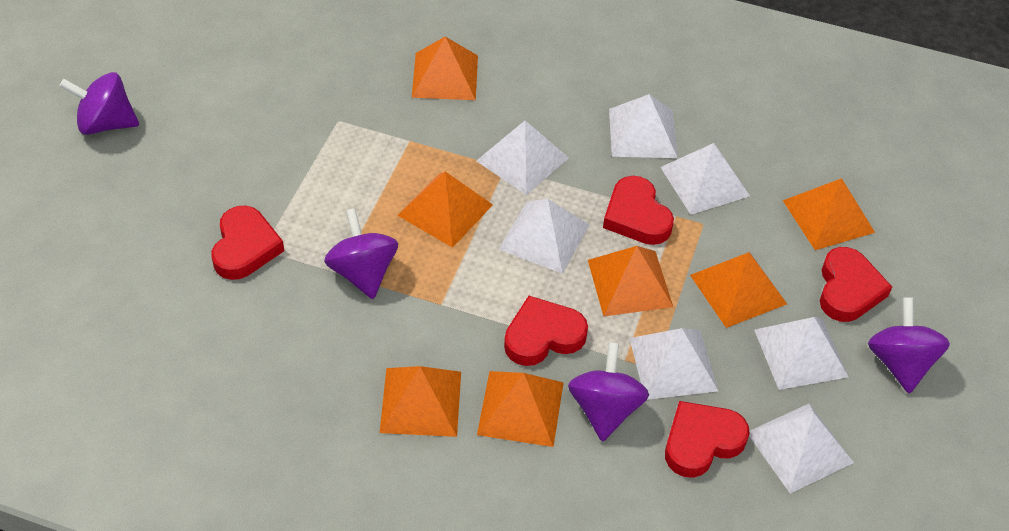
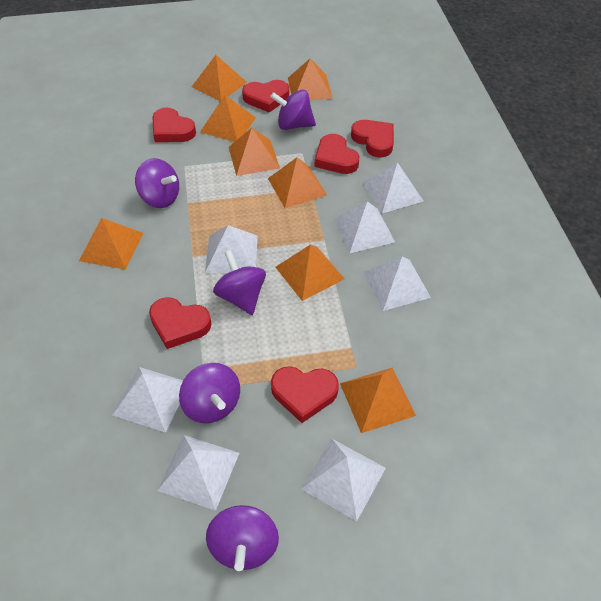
orange pyramid: [380,366,461,437] [397,172,493,248] [412,37,478,100] [477,371,564,447] [588,246,673,316] [690,252,787,328] [783,178,875,250] = 7 -> [79,218,143,270] [192,55,247,101] [200,95,256,142] [229,128,280,176] [268,157,327,208] [275,244,345,301] [288,58,333,101] [340,367,416,433] = 8
purple spinning top: [59,72,139,135] [324,208,398,299] [568,342,649,442] [868,298,950,393] = 4 -> [135,158,179,208] [179,363,240,423] [206,505,279,571] [213,250,266,315] [270,90,316,130] = 5
red heart: [212,206,284,280] [504,296,588,366] [603,176,674,245] [665,401,750,478] [820,247,892,322] = 5 -> [149,297,212,349] [153,107,196,142] [242,80,289,113] [271,366,339,423] [315,134,359,174] [351,120,394,158] = 6

